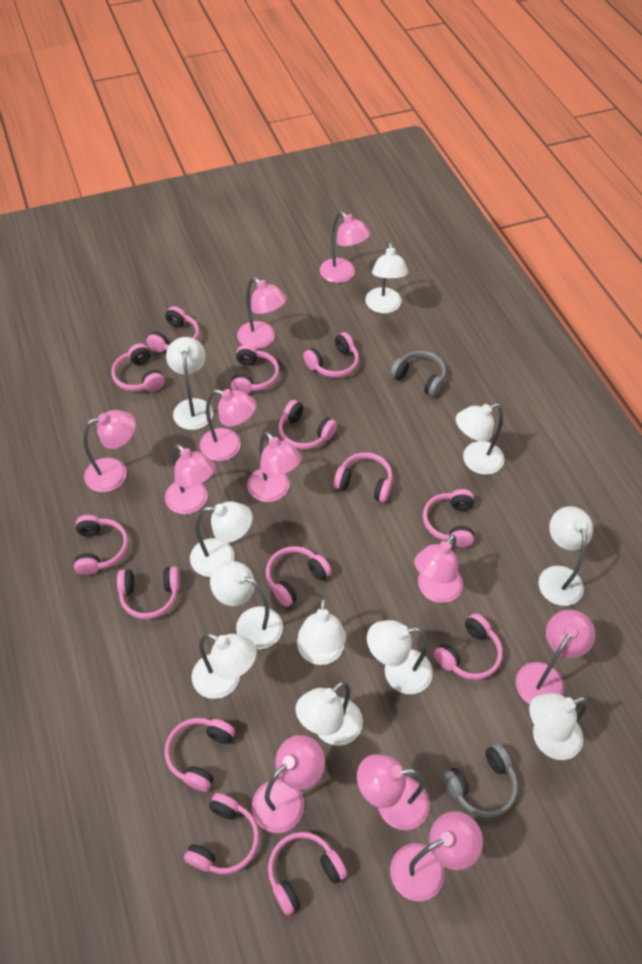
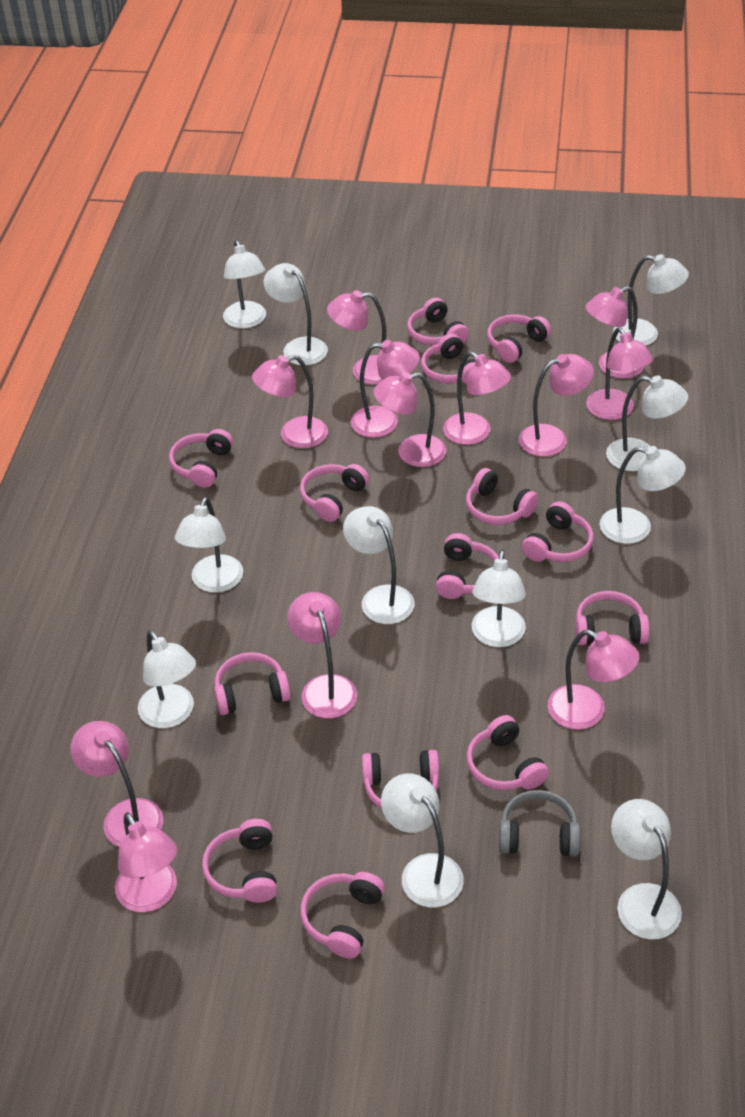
grey headphones: [390,351,446,397] [442,744,518,818] = 2 -> [499,790,580,856] = 1
pink lamp: [83,410,136,492] [165,444,215,514] [200,389,256,461] [237,277,287,349] [247,431,301,502] [252,735,325,833] [320,211,371,283] [357,754,430,830] [390,811,483,901] [414,535,463,603] [516,610,596,704] = 11 -> [70,721,163,847] [115,812,177,912] [252,355,328,448] [288,592,357,718] [327,290,386,385] [351,340,420,438] [373,372,446,467] [443,351,511,445] [519,354,594,456] [548,630,640,730] [585,286,644,379] [586,327,653,420] = 12

